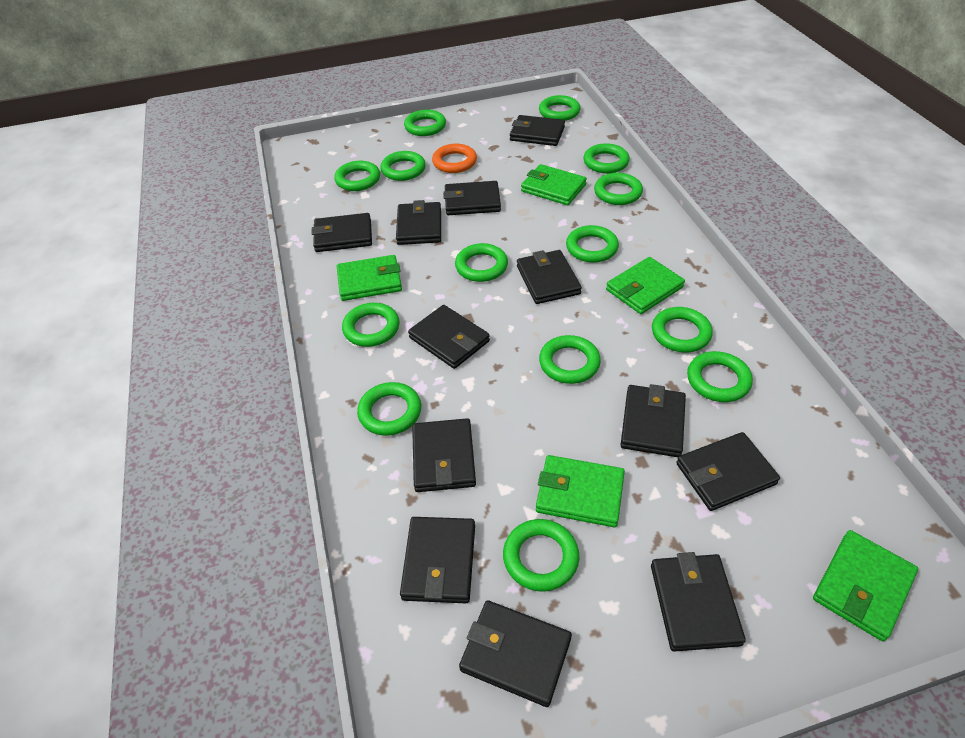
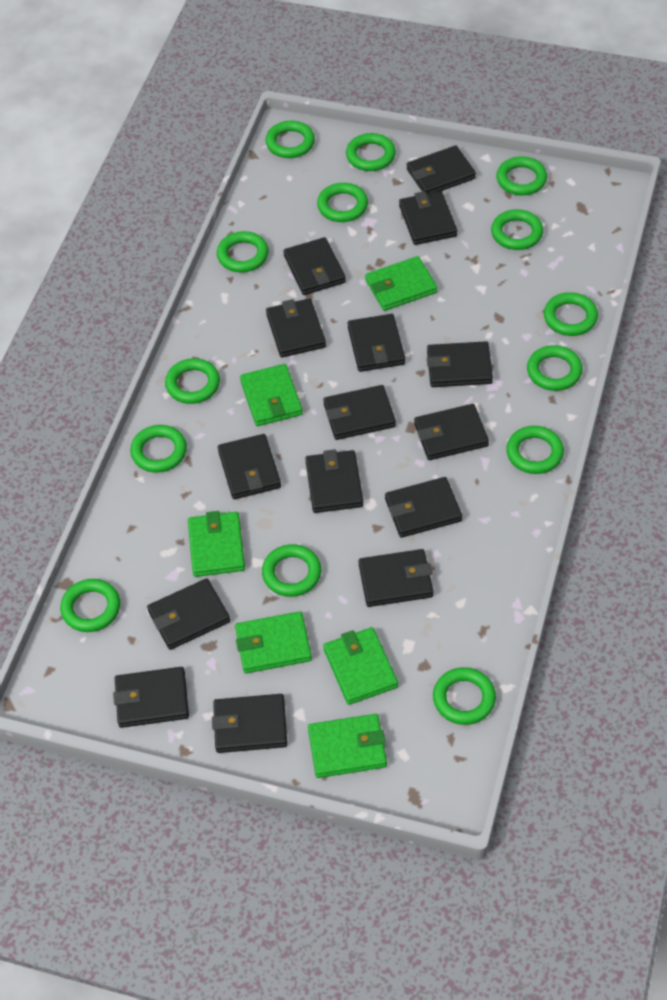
black wallet: [311,213,372,252] [396,200,441,245] [400,517,475,603] [408,305,490,369] [412,418,476,492] [443,181,501,215] [459,600,572,707] [510,115,565,146] [517,250,582,304] [621,384,686,457] [651,552,746,652] [676,432,780,511] = 12 -> [113,667,189,728] [147,578,230,650] [212,694,287,753] [218,434,281,499] [266,298,326,358] [284,237,346,295] [305,449,363,513] [323,385,396,440] [347,314,405,372] [359,549,433,607] [385,477,462,538] [399,191,457,245] [407,145,476,193] [414,404,489,460] [427,341,493,387] = 15
green wallet: [337,255,402,301] [521,164,587,205] [536,455,625,527] [606,257,685,314] [813,530,918,642] = 5 -> [188,511,245,577] [235,611,312,673] [240,364,303,426] [308,714,387,778] [323,627,398,705] [365,256,437,311] = 6
orange ring: [432,144,477,173] = 1 -> none = 0

